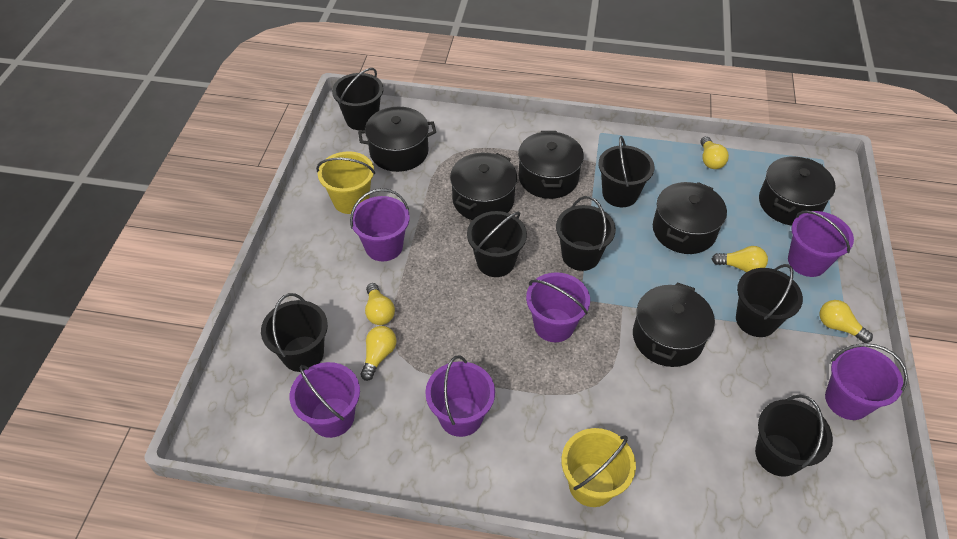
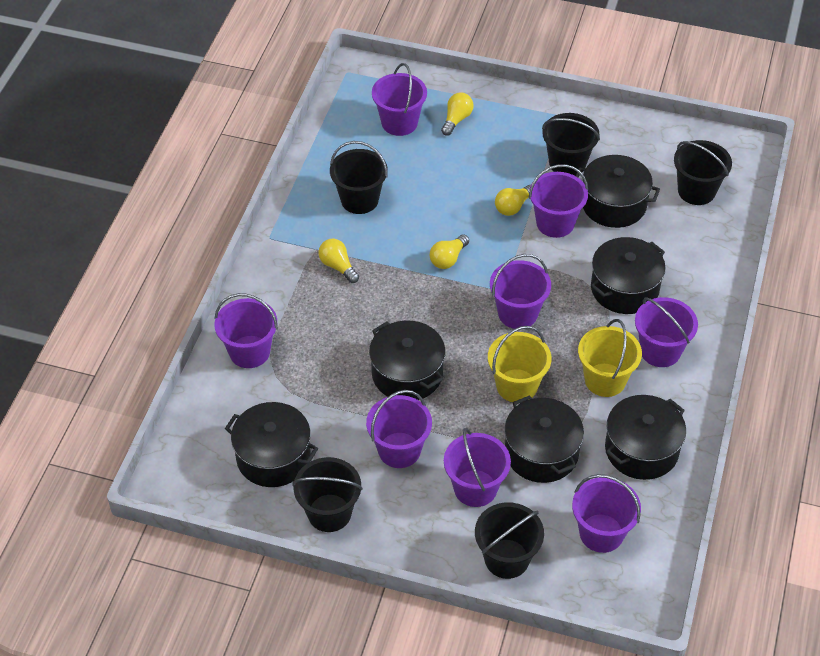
black bucket: [261,293,328,372] [332,68,384,130] [467,211,527,277] [556,196,616,271] [598,136,655,207] [736,264,803,337] [755,395,833,477] = 7 -> [292,457,363,532] [330,141,388,214] [475,502,544,579] [542,113,600,176] [674,140,732,205] = 5
purple bucket: [290,362,360,438] [350,188,410,261] [425,355,495,437] [526,272,590,342] [788,210,854,277] [825,343,908,420] = 6 -> [215,293,278,368] [366,390,432,468] [372,63,427,136] [444,428,511,507] [490,254,551,329] [529,164,588,238] [572,474,641,553] [635,297,698,367] = 8
yellow light bulb: [360,326,396,381] [365,283,395,325] [700,136,729,169] [712,246,768,272] [820,300,873,343] = 5 -> [318,239,359,283] [430,234,469,269] [441,93,474,136] [495,185,531,216] = 4

